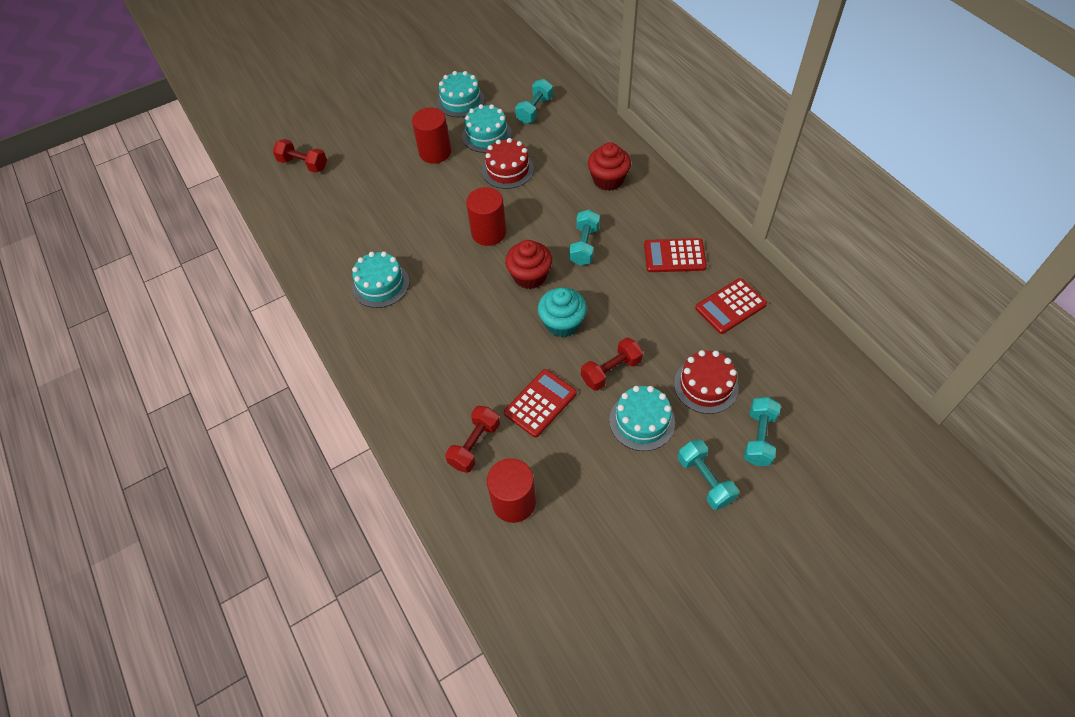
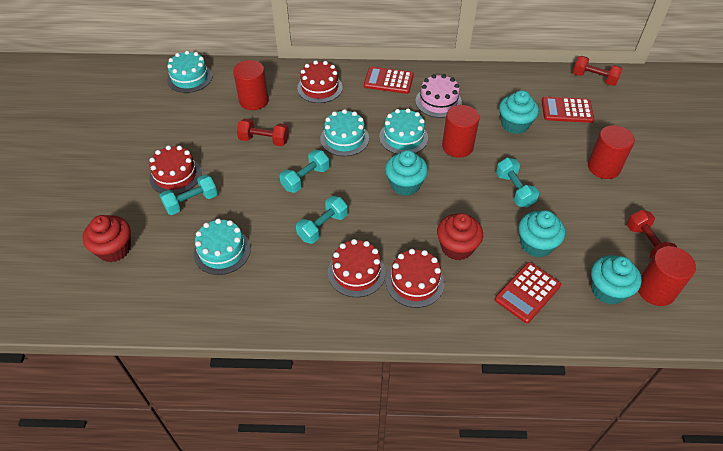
pink cake: none = 0 -> [415,74,462,118] = 1
red cake: [482,138,534,189] [674,350,739,414] = 2 -> [149,145,202,195] [297,60,343,103] [328,239,386,297] [386,249,444,308] = 4
red cylinder: [412,108,451,163] [466,187,506,246] [487,458,536,523] = 3 -> [233,60,269,110] [442,105,480,158] [588,125,635,179] [638,246,696,306] = 4
turquoise cupcake: [538,287,587,337] = 1 -> [385,150,428,196] [499,90,539,134] [519,210,565,257] [591,255,642,305] = 4

